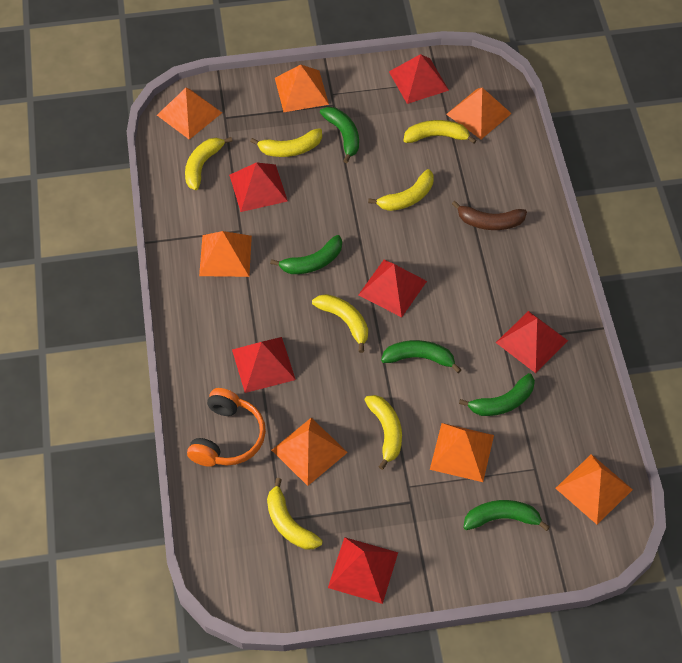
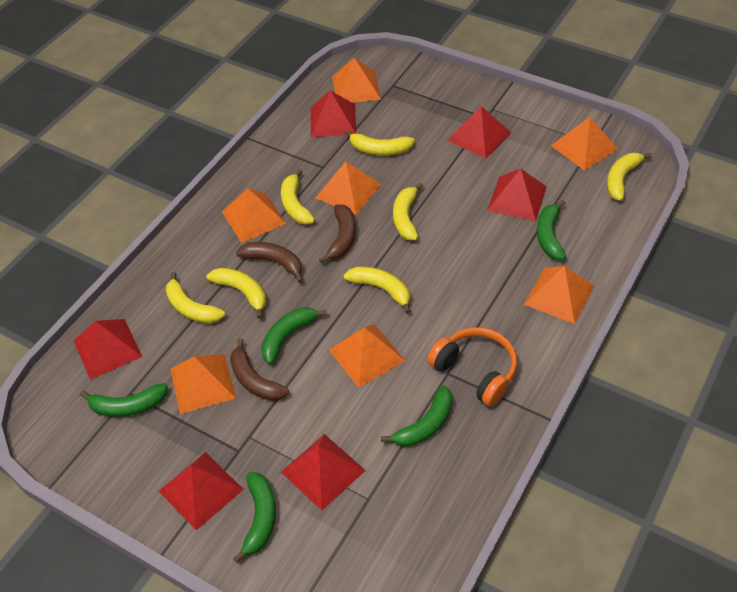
brown banana: [452,201,527,230] = 1 -> [230,338,289,401] [236,242,303,283] [319,204,356,264] = 3

